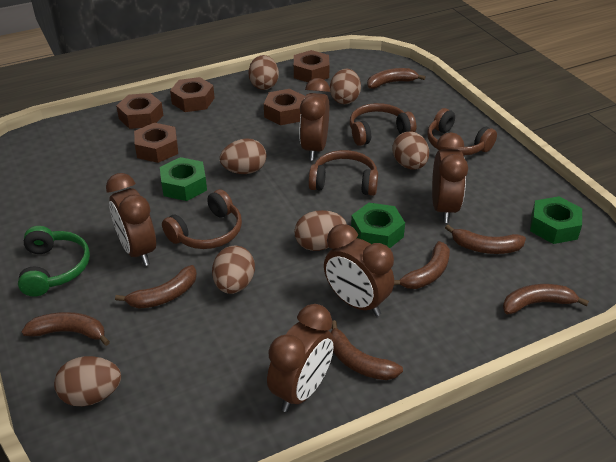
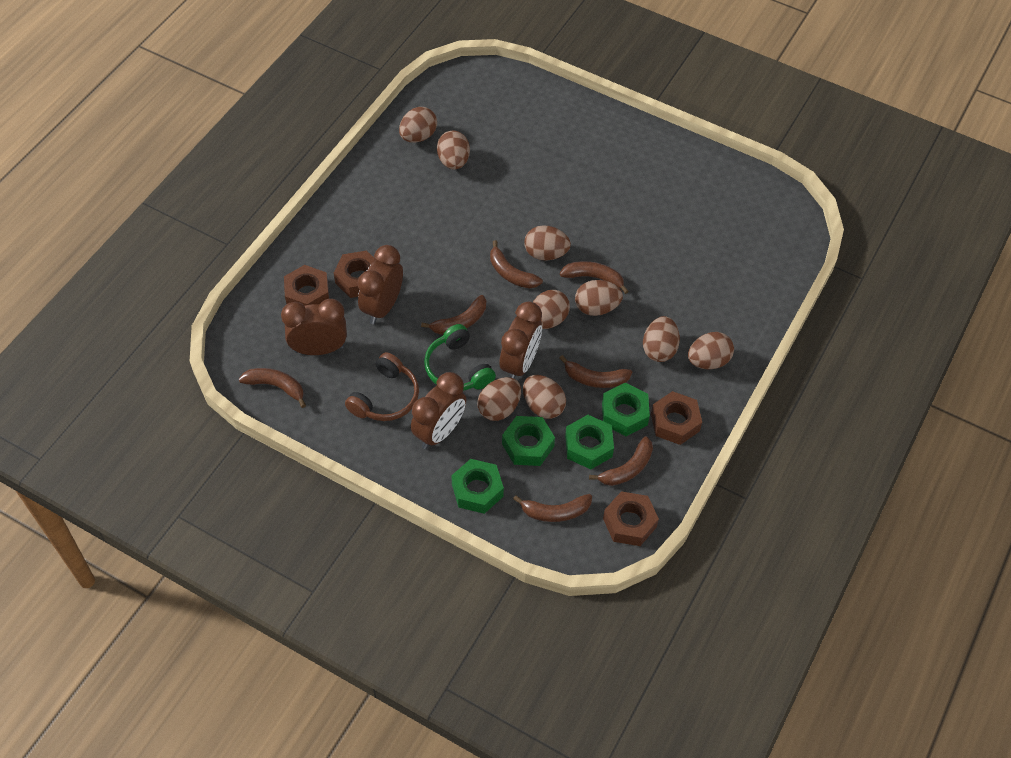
brown clock: [106,173,156,266] [267,304,334,412] [299,78,330,161] [324,224,394,316] [432,132,468,223] = 5 -> [281,299,347,355] [357,245,403,324] [411,372,466,449] [500,302,542,379] = 4
brown egg: [54,356,121,406] [212,246,255,294] [220,138,266,174] [248,55,279,90] [294,210,347,251] [330,69,361,104] [392,132,429,170] = 7 -> [399,107,437,143] [437,131,470,169] [477,377,521,421] [523,375,566,419] [524,225,571,261] [533,290,570,329] [575,280,623,316] [643,316,680,362] [688,332,734,369] = 9
brown headphones: [162,189,242,249] [308,150,378,196] [350,103,416,146] [427,108,497,156] = 4 -> [345,352,419,421] = 1
brown nut: [116,93,164,129] [134,123,178,163] [170,77,215,112] [264,89,305,125] [294,50,330,82] = 5 -> [284,265,329,306] [334,250,375,298] [603,491,659,546] [651,391,702,445] = 4
green nut: [160,157,207,201] [351,203,405,248] [530,196,582,244] = 3 -> [451,459,504,514] [502,416,555,466] [565,415,614,469] [602,383,650,436] = 4

